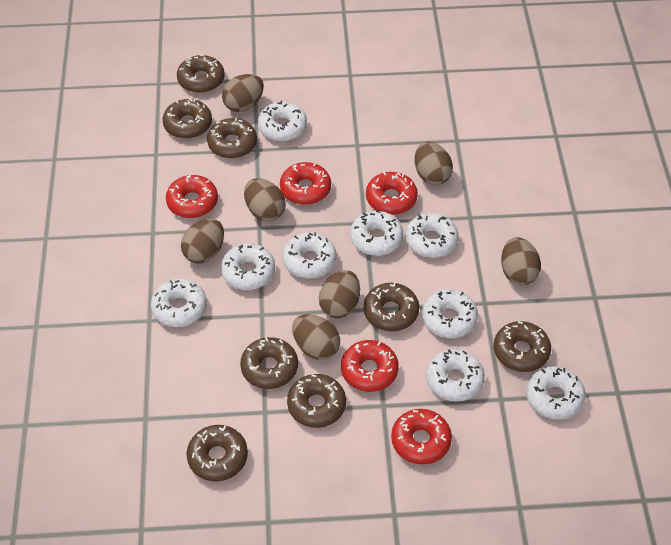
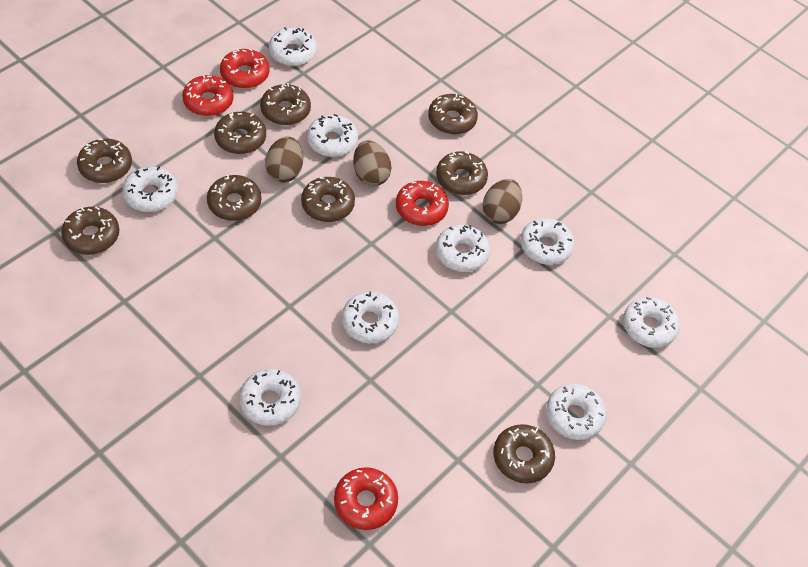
brown donut: [163,99,212,139] [177,54,225,93] [187,425,248,481] [207,118,257,159] [240,337,298,389] [287,374,346,428] [363,282,419,331] [494,321,551,372] = 8 -> [61,207,120,255] [77,138,132,183] [207,175,261,221] [214,112,266,154] [260,83,311,125] [301,177,355,222] [428,94,478,135] [436,151,488,195] [493,424,555,483] = 9
brown egg: [181,219,224,263] [222,74,264,112] [244,178,286,221] [292,314,340,360] [319,270,360,319] [414,142,453,185] [501,237,541,285] = 7 -> [265,136,303,183] [353,140,391,186] [482,179,522,224] = 3
red donut: [166,175,218,218] [280,162,331,205] [341,340,399,392] [366,172,418,215] [391,409,452,465] = 5 -> [182,75,234,116] [220,48,269,88] [334,467,398,530] [396,181,449,226] = 4

